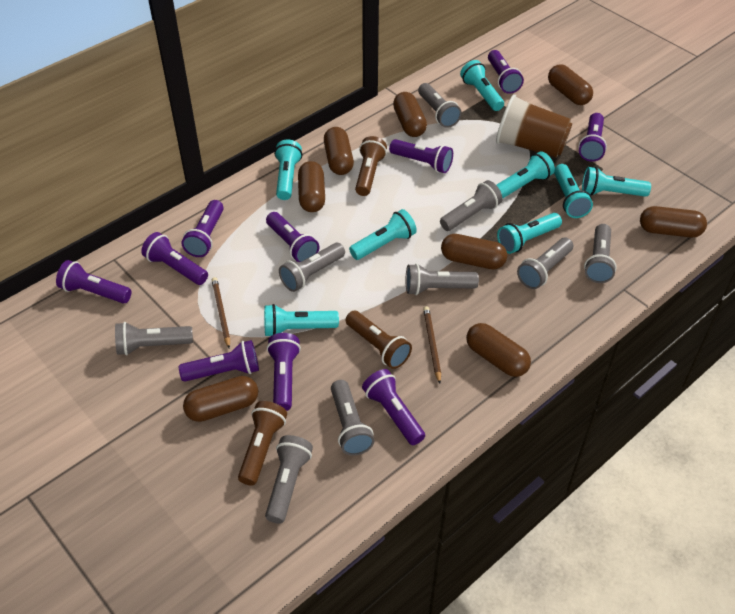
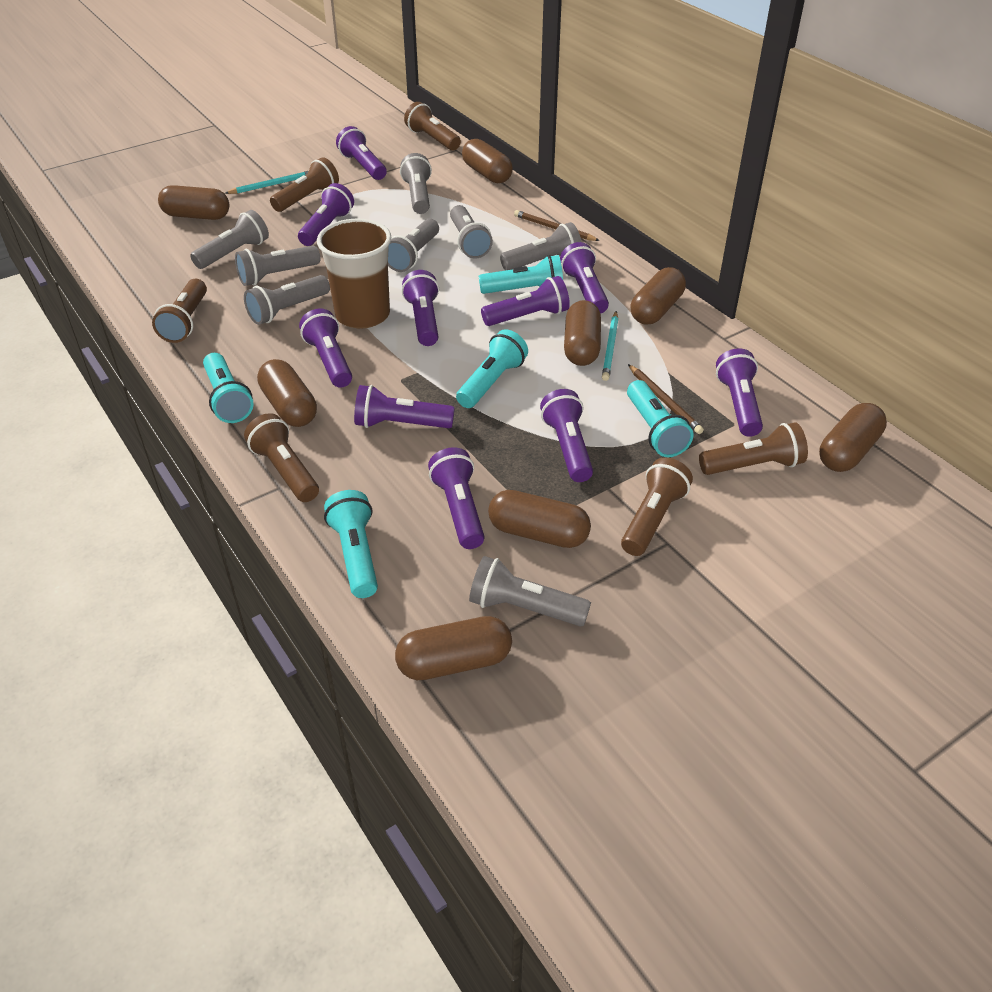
brown flashlight: [238,401,287,486] [346,311,412,369] [355,136,387,196] = 3 -> [152,279,207,343] [244,413,319,502] [270,157,339,212] [404,102,461,151] [621,457,693,556] [699,422,808,475] = 6
grey flashlight: [115,322,193,355] [265,435,313,524] [279,243,345,292] [331,380,374,456] [406,263,479,295] [418,83,462,128] [440,180,503,231] [517,238,573,289] [584,224,617,283] = 9 -> [190,210,269,269] [235,246,320,286] [244,275,330,325] [388,219,439,272] [400,153,432,214] [450,205,493,259] [469,556,591,626] [500,222,581,271] = 8
turquoise flashlight: [264,304,339,336] [274,139,302,200] [349,209,417,260] [460,60,504,111] [497,151,555,198] [497,213,562,254] [554,164,593,218] [582,167,651,197] = 8 -> [203,353,254,423] [324,490,378,598] [456,329,528,408] [479,255,563,294] [627,380,693,457] = 5
turquoise pencil: none = 0 -> [225,171,309,194] [602,311,619,381] = 2

